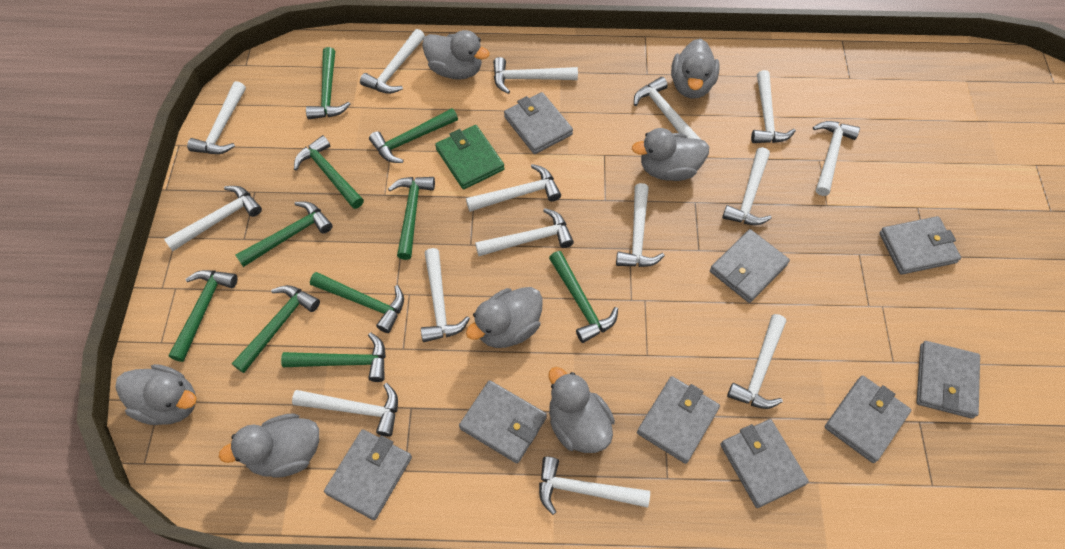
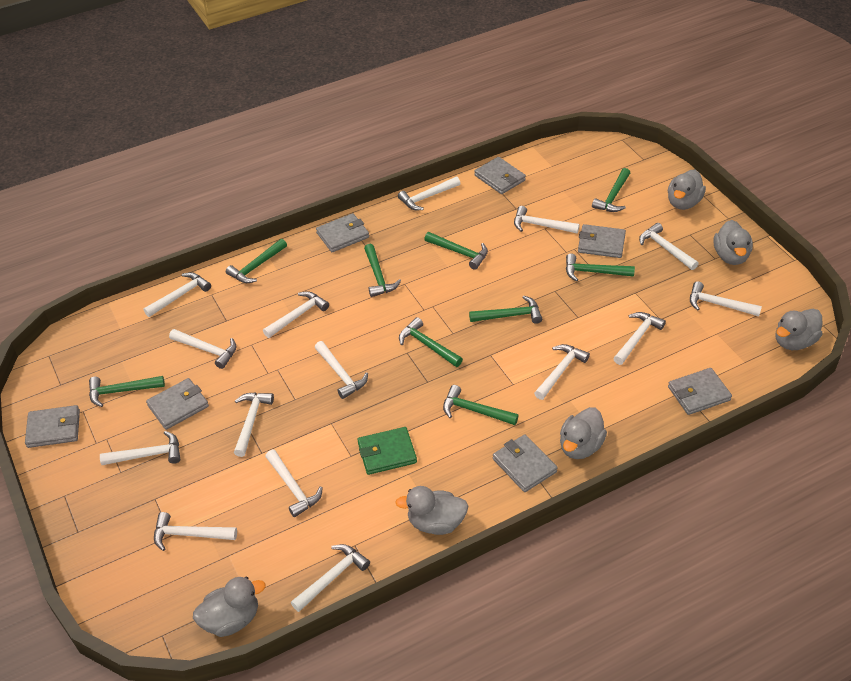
green hammer: [168,270,238,362] [232,285,320,373] [235,201,333,267] [281,333,386,382] [294,135,364,209] [306,47,350,119] [310,272,404,333] [369,108,458,163] [388,177,435,260] [549,251,618,343] = 10 -> [89,376,165,407] [226,239,287,283] [364,244,401,297] [399,317,463,367] [424,232,488,270] [443,385,519,425] [469,296,542,324] [566,254,635,281] [592,168,630,212] = 9
grey duck: [115,364,196,425] [219,413,319,478] [422,30,490,80] [466,287,543,348] [548,367,615,453] [632,128,709,181] [671,38,720,98] = 7 -> [193,577,266,637] [395,486,468,535] [560,407,607,459] [668,170,706,210] [713,220,753,265] [776,309,823,350] = 6
grey wallet: [324,429,412,520] [459,380,547,463] [504,92,573,154] [637,376,720,464] [710,229,790,303] [720,419,809,508] [825,376,911,463] [879,216,961,275] [916,341,980,419] = 9 -> [25,405,80,448] [146,378,209,430] [316,213,369,252] [474,157,526,194] [493,434,558,492] [578,224,626,258] [668,368,732,415] = 7

